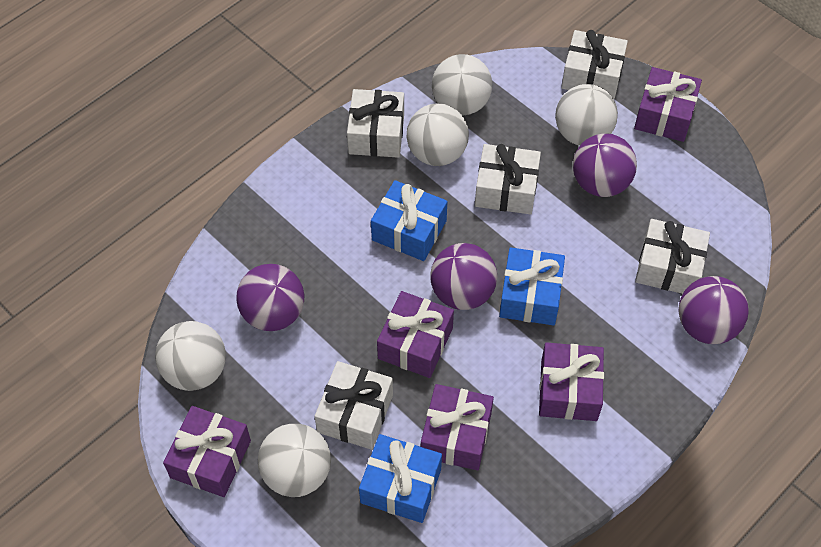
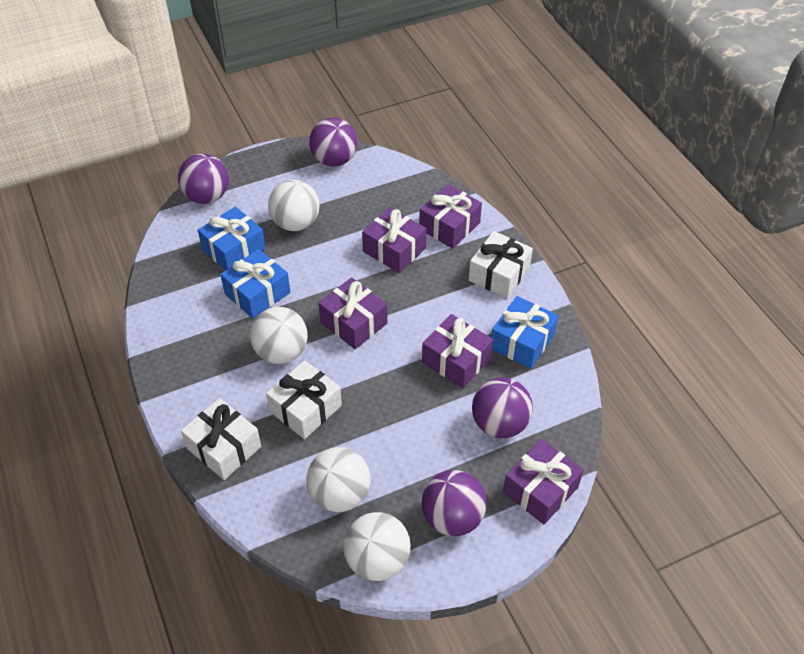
white ball: [155,321,226,391] [258,424,331,497] [407,103,469,166] [432,54,492,115] [555,84,618,146] = 5 -> [250,307,308,364] [268,180,319,231] [307,447,371,512] [343,512,411,581] = 4
white gift: [315,361,393,450] [347,89,404,158] [475,144,541,215] [561,30,628,99] [635,219,710,294] = 5 -> [181,398,261,480] [266,360,342,439] [469,231,533,298] = 3

